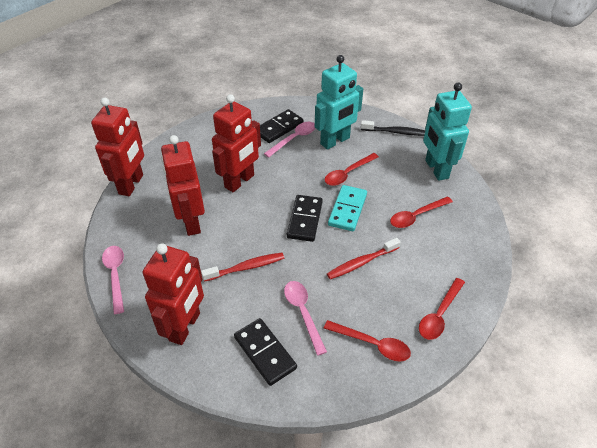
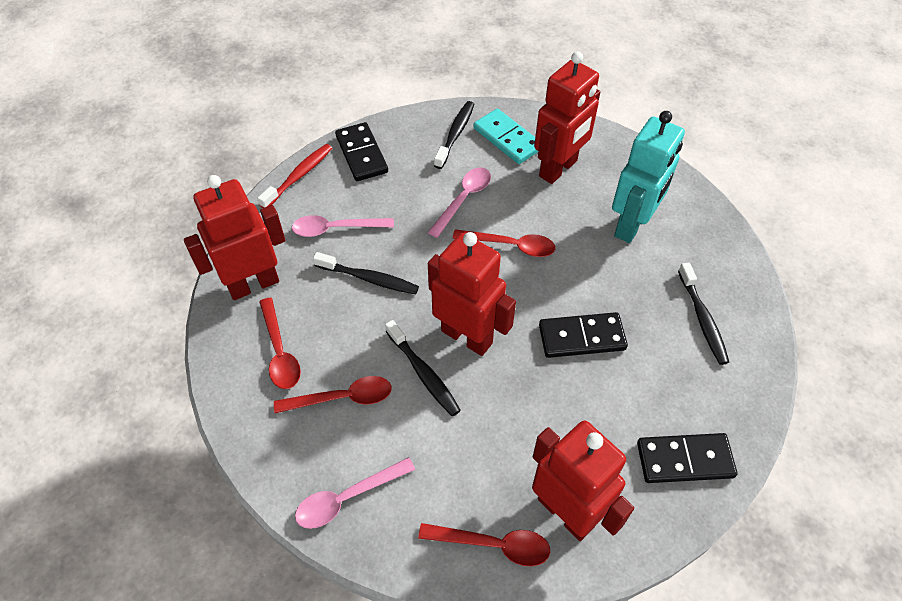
black toothbrush: [360,120,425,136] = 1 -> [313,252,419,294] [385,320,461,416] [434,101,474,169] [678,262,729,365] = 4
red toothbrush: [201,253,284,282] [327,238,401,279] = 2 -> [257,144,332,208] = 1
turquoise robot: [315,55,363,150] [423,83,472,181] = 2 -> [612,111,685,243] = 1

